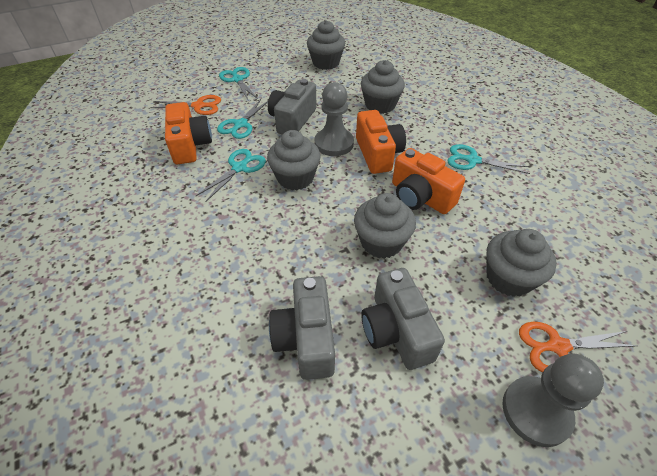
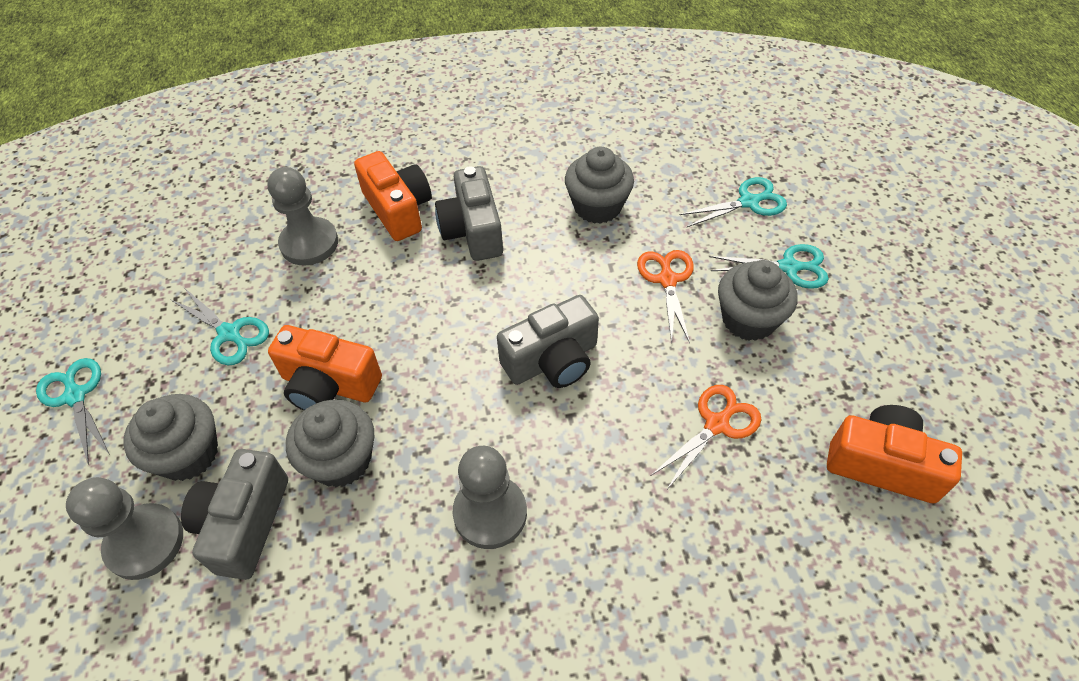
grey cupcake: [267,130,321,190] [307,20,345,70] [354,193,416,259] [361,60,405,114] [487,229,557,297] = 5 -> [123,394,218,481] [286,399,374,487] [565,147,634,224] [718,260,797,341] = 4
grey pawn: [315,82,354,156] [502,354,604,447] = 2 -> [66,477,183,580] [267,167,338,266] [453,446,527,549] = 3

